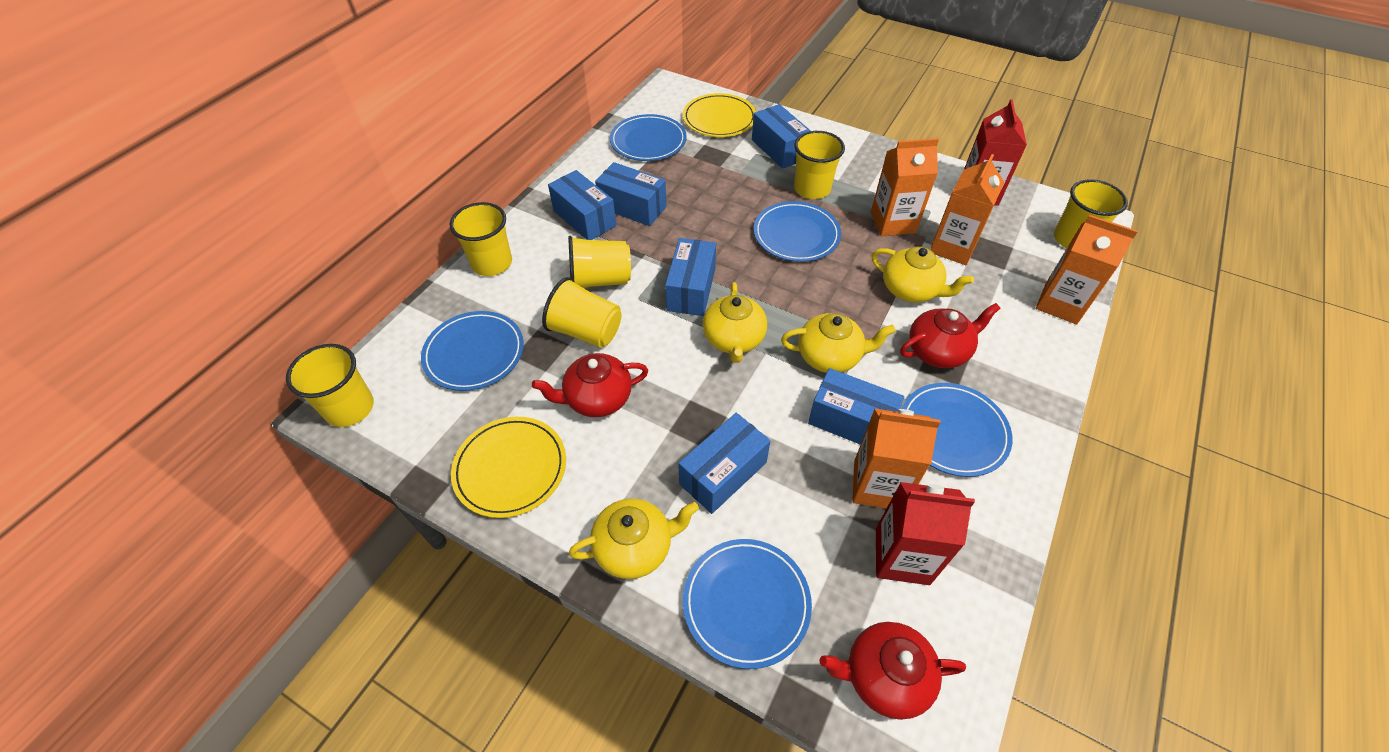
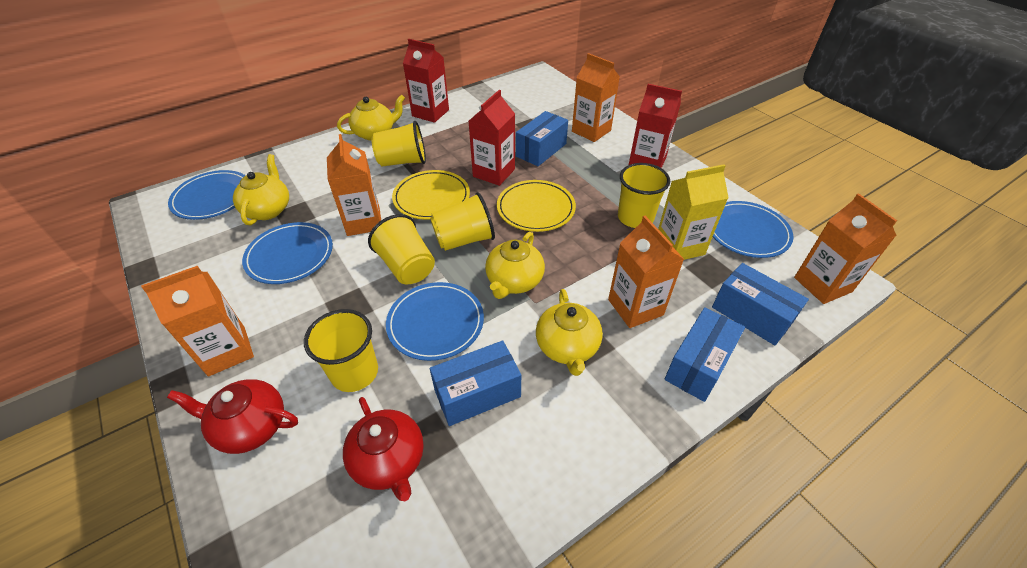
blue box: [548,170,616,240] [595,162,667,226] [665,238,716,316] [678,413,771,514] [752,104,811,169] [808,368,904,445] = 6 -> [430,341,521,426] [516,111,568,166] [664,307,745,402] [712,263,809,345] = 4
blue plate: [421,311,524,391] [610,114,687,161] [683,539,812,669] [754,201,841,262] [902,383,1013,477] = 5 -> [168,170,245,220] [242,222,333,284] [386,282,484,361] [713,201,793,258] = 4
orange carton: [852,408,941,509] [871,138,939,236] [930,154,1004,265] [1036,215,1138,324] = 4 -> [141,266,254,377] [327,134,381,236] [572,53,620,142] [608,216,684,328] [794,193,897,304] = 5
red carton: [876,482,975,585] [964,99,1027,206] = 2 -> [403,39,449,123] [469,90,515,186] [629,84,682,168] = 3
red teapot: [532,353,648,417] [819,622,966,720] [900,303,1000,368] = 3 -> [167,379,298,454] [343,397,424,501] = 2
yellow carton: none = 0 -> [658,164,728,260] = 1
yellow cup: [286,344,374,427] [449,202,512,276] [542,277,622,348] [568,236,631,288] [794,131,845,199] [1054,179,1128,248] = 6 -> [304,309,378,392] [368,214,435,284] [372,121,426,167] [430,192,495,251] [618,163,670,228] = 5

